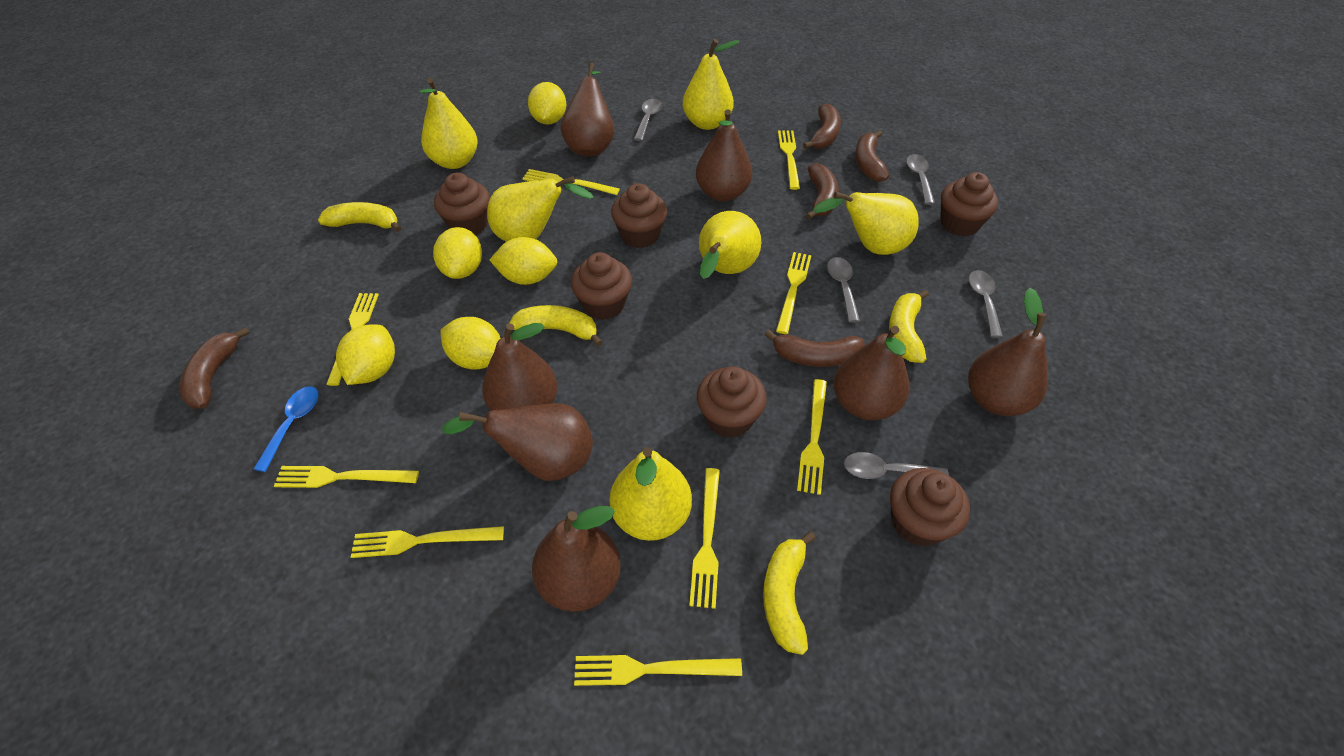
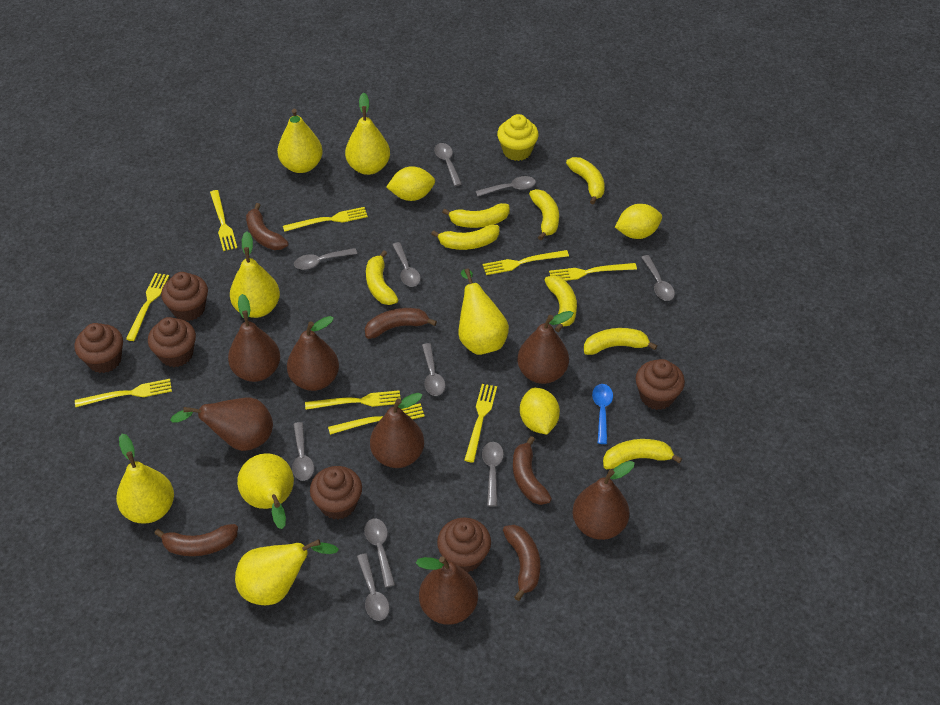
grey spoon: [634,99,662,141] [827,257,860,323] [844,452,949,479] [906,154,935,205] [969,270,1003,338] = 5 -> [292,422,314,481] [294,248,357,270] [357,553,389,621] [364,518,395,587] [392,242,421,287] [422,343,445,396] [434,143,462,186] [476,176,536,197] [482,442,504,507] [641,255,675,301] = 10
yellow banana: [318,202,401,232] [510,305,602,346] [763,531,816,655] [889,290,929,363] = 4 -> [366,250,398,305] [431,224,499,250] [442,203,510,228] [529,189,559,240] [545,275,577,332] [566,157,605,205] [584,328,657,355] [603,439,682,469] = 8
yellow cupcake: none = 0 -> [497,114,539,161] = 1
yellow lemon: [336,324,395,385] [433,227,482,279] [441,317,500,370] [490,237,557,285] [528,82,566,125] = 5 -> [386,166,435,201] [520,388,560,435] [615,204,662,239] = 3
yellow pear: [419,78,478,169] [487,176,594,242] [609,447,692,541] [683,39,739,130] [699,211,761,279] [813,192,919,255] = 6 -> [116,434,174,524] [230,231,280,318] [235,539,339,605] [237,453,294,529] [277,109,323,173] [345,93,390,175] [458,268,509,355] = 7

